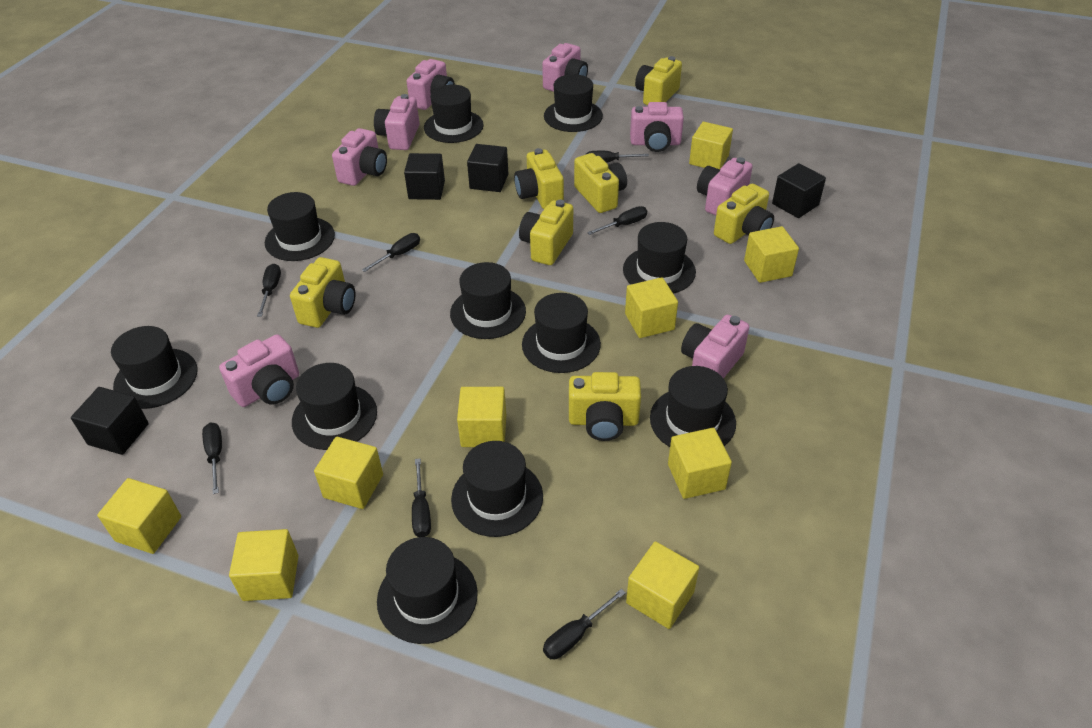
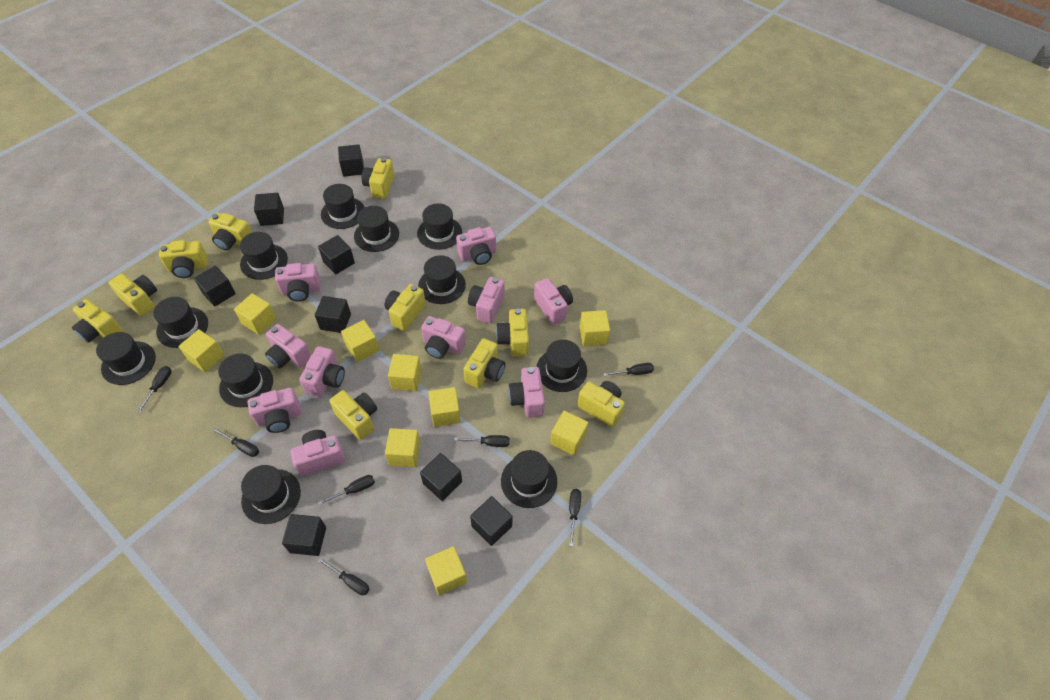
black cube: [71,387,149,455] [404,153,445,200] [467,144,508,192] [772,163,826,218] = 4 -> [194,266,236,307] [254,193,284,226] [282,514,326,556] [315,296,351,333] [318,235,355,275] [338,144,364,177] [420,453,462,501] [470,496,512,546] = 8
pink camera: [219,334,299,407] [332,128,387,186] [374,94,420,150] [406,59,455,110] [542,43,588,92] [630,102,684,152] [681,315,749,379] [697,157,753,215] = 8 -> [248,388,301,433] [265,324,311,368] [275,263,321,302] [291,430,345,476] [299,346,345,397] [421,316,466,359] [456,227,496,265] [468,277,505,324] [508,367,545,418] [534,278,573,325] = 10
yellow camera: [290,257,356,328] [514,148,564,209] [519,200,573,265] [569,372,641,441] [574,153,627,213] [635,56,682,105] [714,184,774,244] = 7 -> [72,299,123,343] [109,273,157,316] [159,240,208,278] [208,213,252,251] [329,390,377,440] [362,157,395,199] [384,284,426,331] [463,338,505,388] [496,308,529,356] [577,381,625,427] = 10

